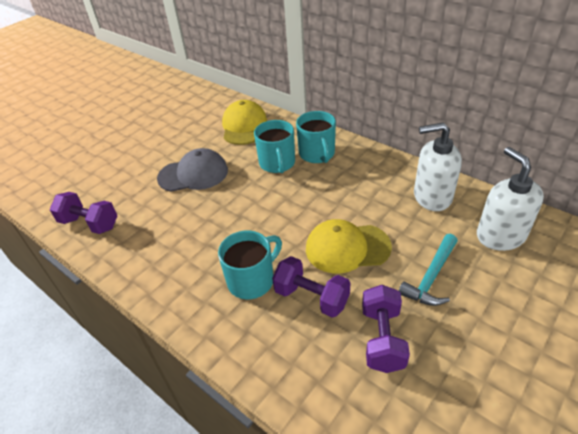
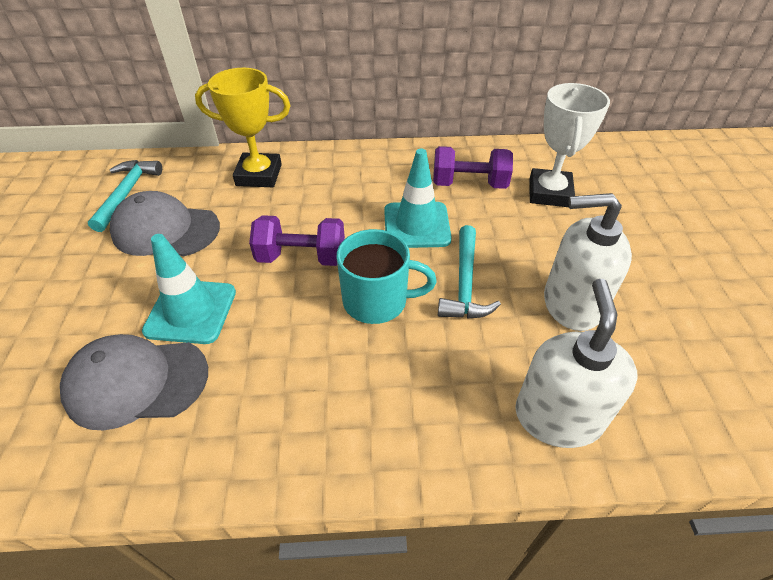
grey cap: [157,148,228,192] = 1 -> [60,334,208,431] [110,191,220,256] = 2
purple dumbbell: [50,192,118,234] [272,256,350,318] [362,285,410,373] = 3 -> [249,215,345,266] [433,146,513,189] = 2
turquoise hammer: [399,234,458,306] = 1 -> [88,160,162,232] [438,225,501,318] = 2
turquoise mug: [218,231,282,299] [254,120,295,173] [296,111,336,163] = 3 -> [337,229,437,324] = 1
turquoise traffic cone: none = 0 -> [142,234,236,344] [384,149,452,248] = 2
white trophy: none = 0 -> [529,83,610,207] = 1
yellow cap: [222,100,267,145] [306,219,392,274] = 2 -> none = 0
yellow trophy: none = 0 -> [195,68,291,187] = 1

